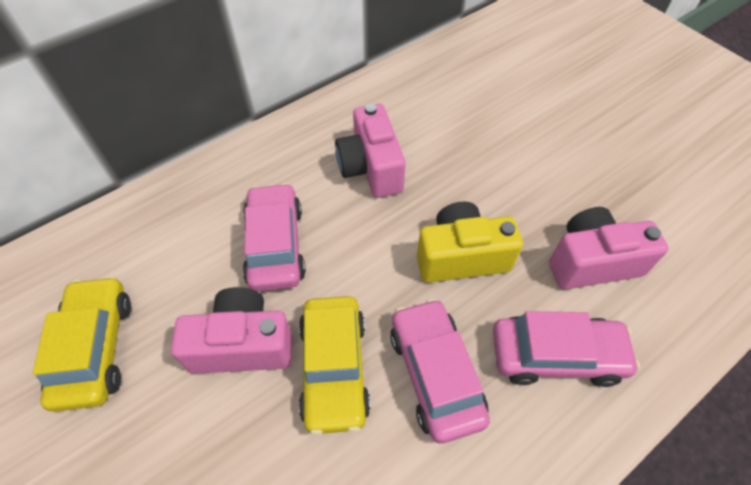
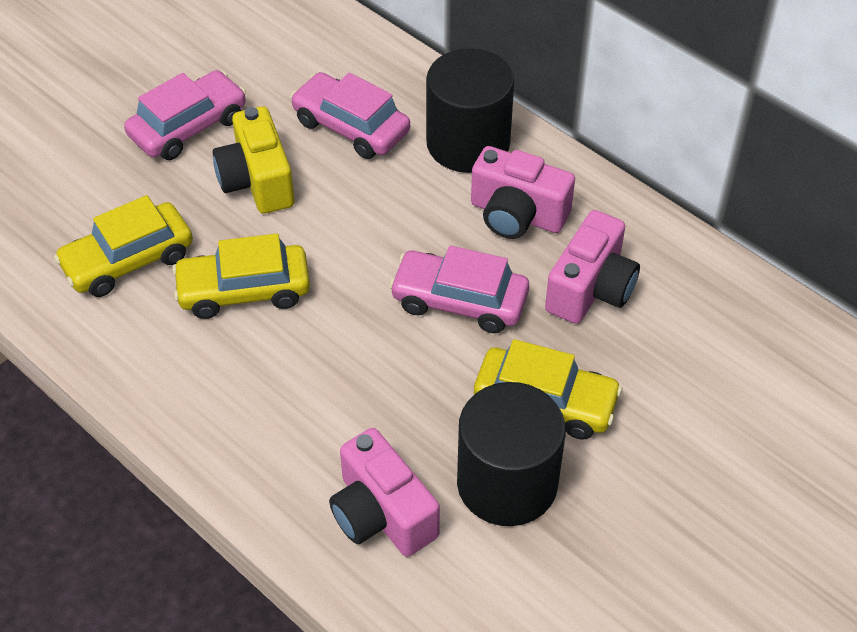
black cylinder: none = 0 -> [426,48,514,173] [457,382,566,526] = 2
yellow car: [33,276,131,412] [299,296,371,435] = 2 -> [54,195,193,297] [172,233,310,319] [474,339,622,440] = 3

